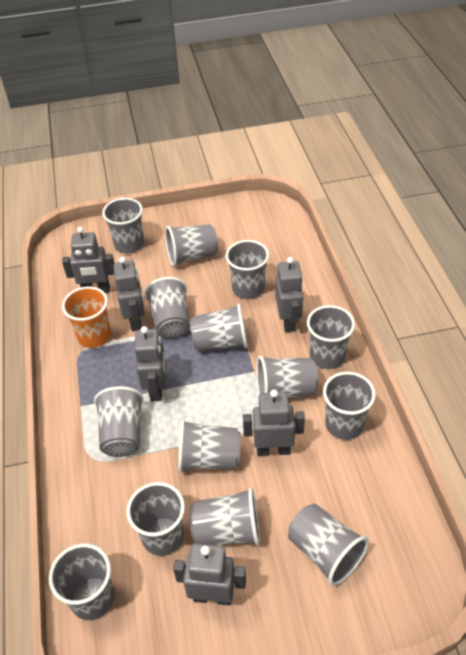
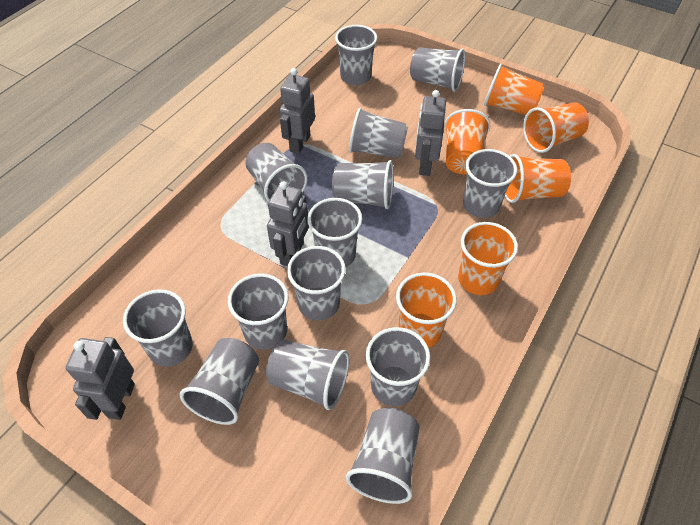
grey robot: [62,227,114,293] [113,257,145,331] [134,326,166,401] [173,543,246,606] [243,389,305,456] [275,257,303,332] = 6 -> [65,337,135,420] [267,181,309,266] [279,68,315,154] [415,90,446,176] = 4
orange cup: [62,286,111,348] = 1 -> [396,272,457,348] [445,109,490,174] [458,222,518,295] [484,64,544,115] [505,154,571,203] [523,102,589,153] = 6

